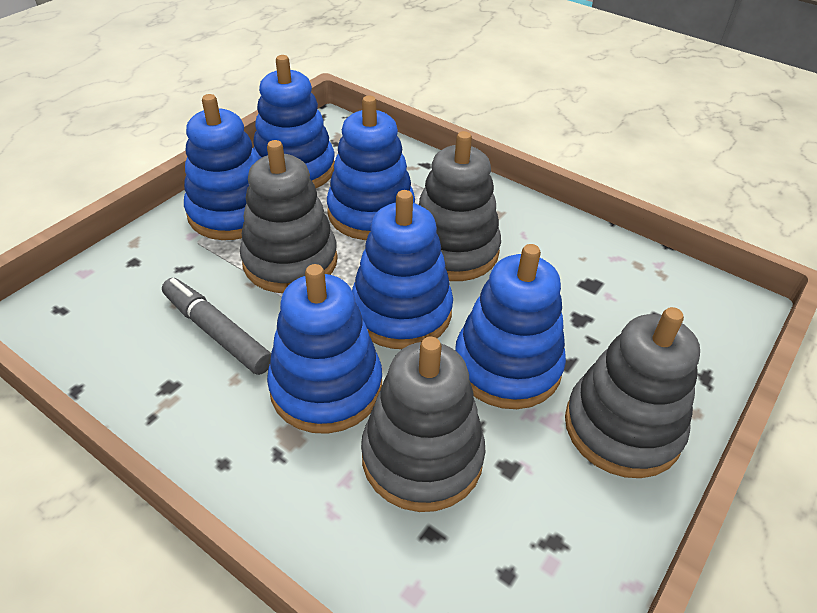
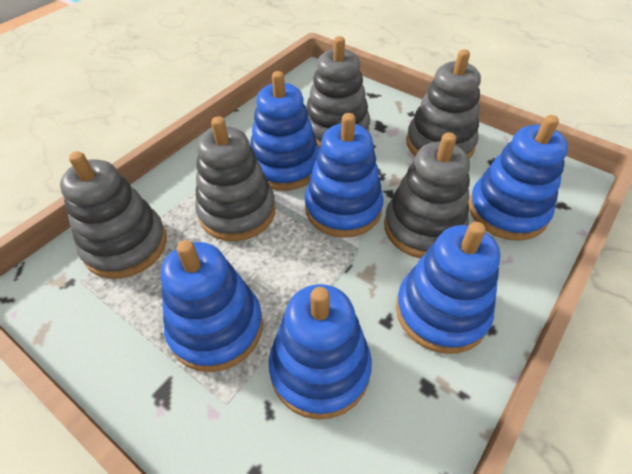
grey marker: [162,278,271,375] = 1 -> none = 0
grey stacking toy: [240,140,338,293] [361,337,486,512] [418,131,501,281] [565,307,700,478] = 4 -> [60,151,167,279] [195,117,276,241] [306,36,370,148] [384,132,470,259] [406,49,481,159] = 5

